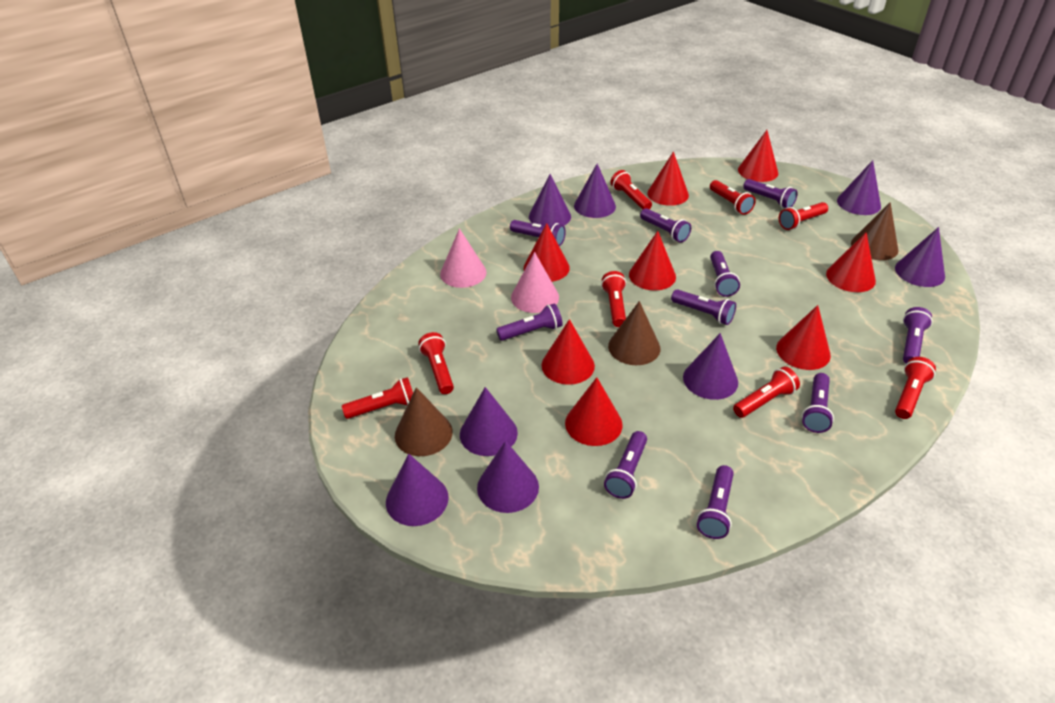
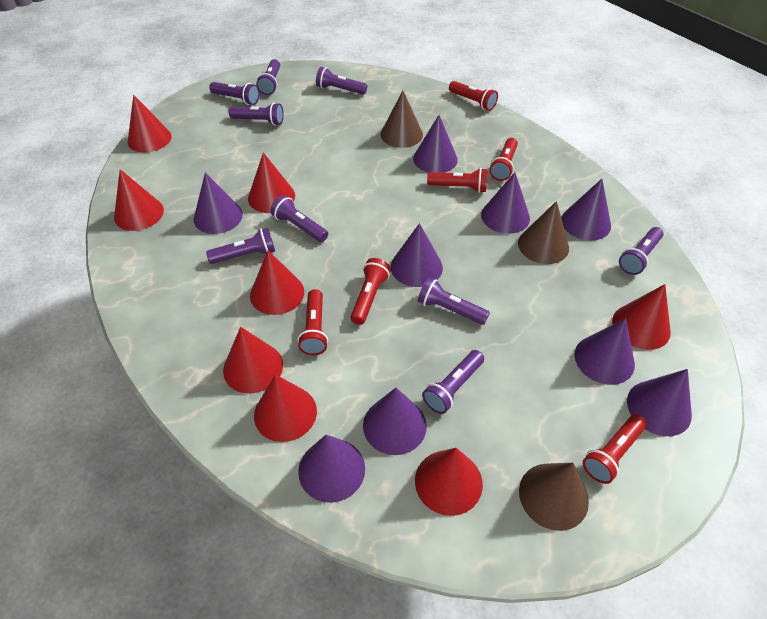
pink cone: [440,228,486,288] [511,252,559,313] = 2 -> none = 0
purple cone: [386,454,449,526] [460,387,518,456] [477,441,539,513] [529,174,571,226] [574,164,616,218] [683,333,738,400] [837,160,881,215] [895,227,945,287] = 8 -> [194,172,243,234] [298,435,365,503] [363,388,427,455] [391,223,443,287] [413,115,458,173] [481,172,530,234] [561,179,611,240] [575,318,635,385] [627,369,692,436] = 9
purple flashlight: [496,303,562,341] [510,220,566,246] [604,431,647,499] [640,208,691,243] [671,289,736,325] [697,465,734,539] [710,251,740,297] [743,179,798,208] [802,373,834,433] [903,307,933,364] = 10 -> [206,228,275,264] [209,82,259,105] [229,102,284,125] [256,59,280,95] [271,195,328,242] [316,67,367,95] [418,278,490,325] [422,350,484,414] [619,227,664,275] = 9
red flashlight: [342,377,413,419] [418,332,454,394] [601,271,626,327] [611,170,652,210] [710,180,756,215] [733,367,800,418] [779,202,828,230] [895,357,936,419] = 8 -> [298,289,328,355] [350,258,391,325] [427,168,487,193] [449,81,498,111] [489,138,518,181] [583,414,647,484] = 6

